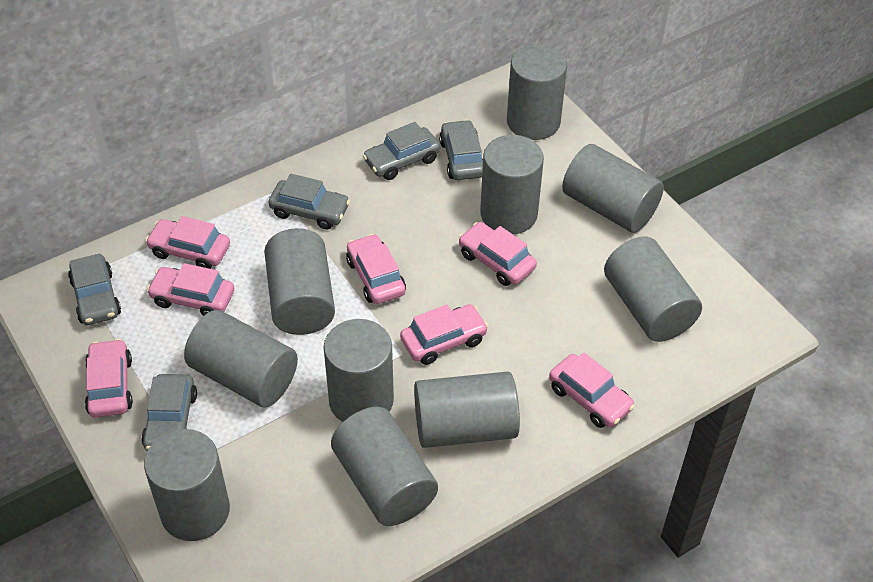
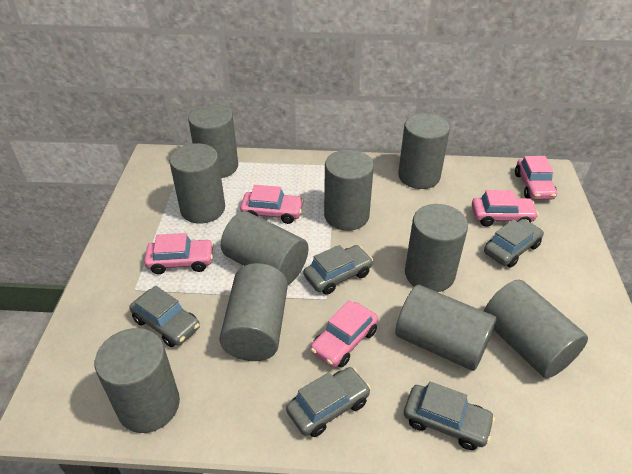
pink car: [85,339,133,418] [145,216,230,269] [147,263,234,316] [346,234,406,304] [400,304,488,365] [459,222,537,286] [549,353,635,428] = 7 -> [144,233,214,274] [240,185,304,224] [311,301,378,367] [472,190,538,227] [515,156,557,200] = 5

